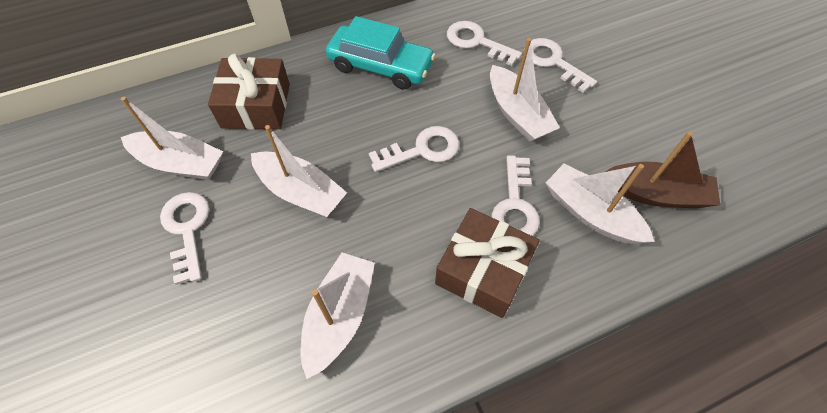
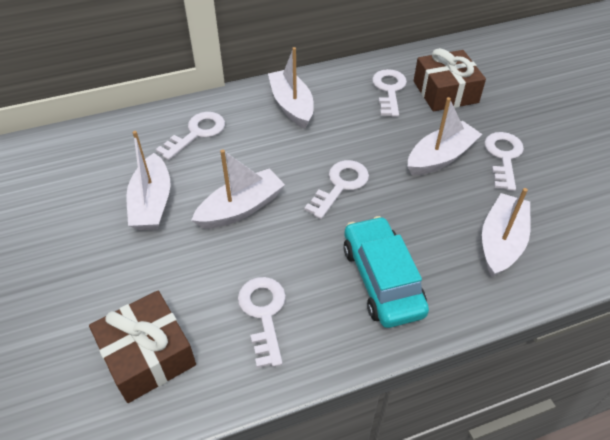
brown boat: [605,131,720,209] = 1 -> none = 0

